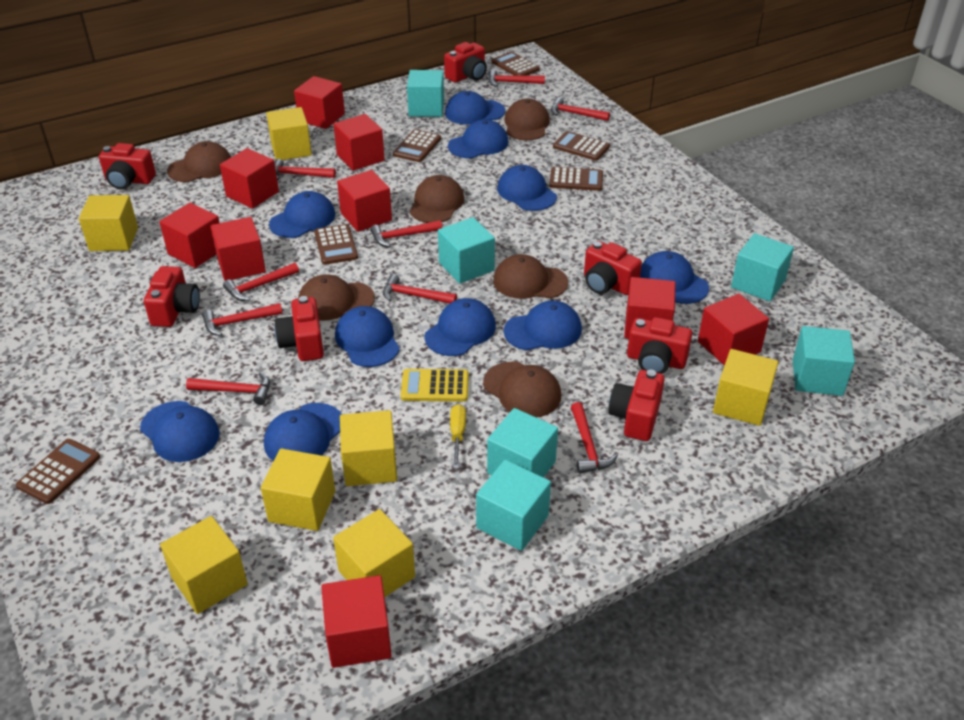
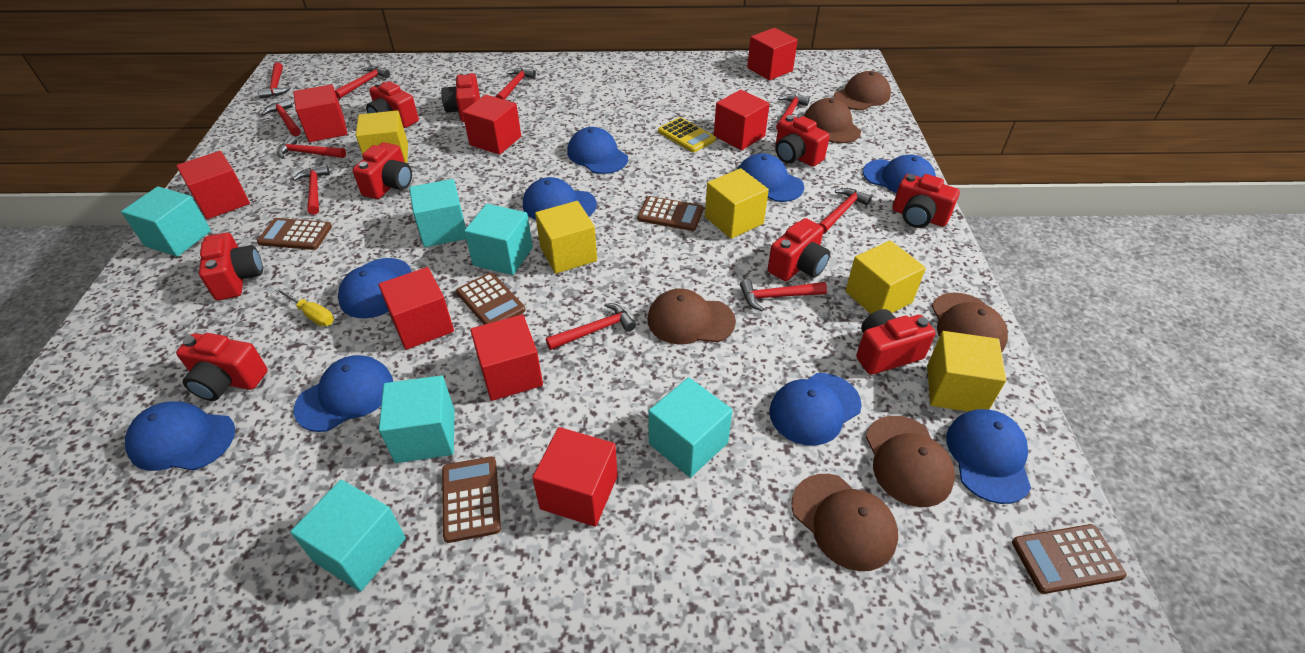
blue cap: [140,401,220,462] [264,403,342,461] [269,191,335,238] [335,306,400,367] [425,298,496,356] [445,91,505,125] [448,119,508,158] [497,165,557,211] [504,301,582,350] [640,251,709,304] = 10 -> [125,401,235,471] [294,355,393,432] [338,258,412,318] [523,177,597,220] [567,127,628,174] [738,153,804,202] [769,373,862,446] [863,155,936,193] [946,409,1031,504] = 9
brown calculator: [16,439,100,504] [314,224,358,265] [393,129,441,162] [492,52,540,76] [549,167,603,191] [553,131,610,161] = 6 -> [257,218,332,250] [442,457,501,543] [456,273,525,325] [638,196,703,231] [1012,524,1126,594] = 5
red camera: [99,143,156,190] [144,266,200,327] [274,296,324,361] [444,42,487,83] [584,241,642,295] [608,370,665,441] [627,317,692,374] = 7 -> [176,333,268,401] [199,233,263,301] [352,142,412,199] [366,81,419,128] [441,71,480,122] [768,218,830,281] [775,115,830,167] [856,309,936,375] [893,174,960,228] = 9
red cube: [159,203,220,268] [210,217,266,281] [220,148,279,209] [294,76,345,129] [321,575,392,668] [333,114,385,171] [337,170,392,232] [624,277,676,339] [698,294,769,366] = 9 -> [176,151,250,219] [293,84,347,142] [379,267,454,350] [462,95,521,155] [470,314,543,401] [532,427,618,527] [714,90,770,150] [747,28,798,80] = 8
red hammer: [186,372,270,405] [202,303,283,336] [223,263,299,301] [274,159,336,180] [370,220,442,247] [383,274,457,304] [488,69,545,87] [551,97,610,121] [571,402,618,474] = 9 -> [258,62,291,99] [262,98,301,136] [277,136,346,159] [293,165,330,215] [335,66,390,99] [496,68,536,100] [546,303,636,350] [740,279,827,311] [776,94,810,130] [819,188,872,233] = 10
yellow cube: [79,195,138,251] [160,516,248,614] [261,448,335,531] [266,107,312,160] [333,509,415,597] [340,410,397,486] [713,349,778,426] = 7 -> [356,110,408,163] [535,201,597,274] [705,168,769,239] [845,240,926,314] [927,331,1006,412] = 5

